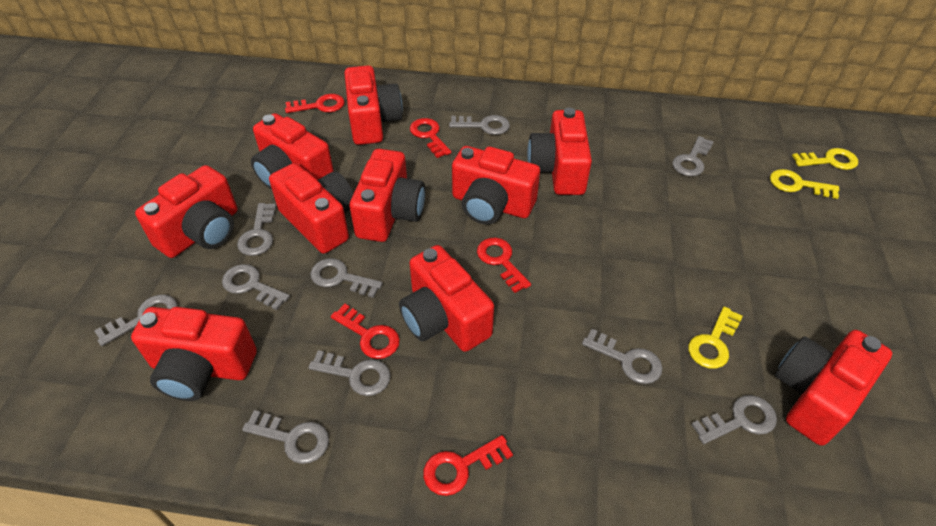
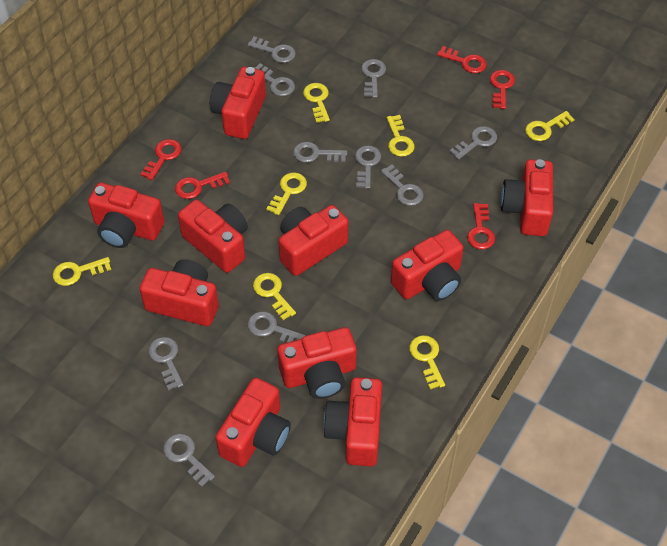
yellow key: [688,306,743,369] [770,169,839,199] [792,148,858,170] = 3 -> [53,257,111,286] [253,273,296,320] [267,172,307,215] [303,83,330,123] [387,115,415,157] [409,335,445,389] [525,111,575,141] = 7

